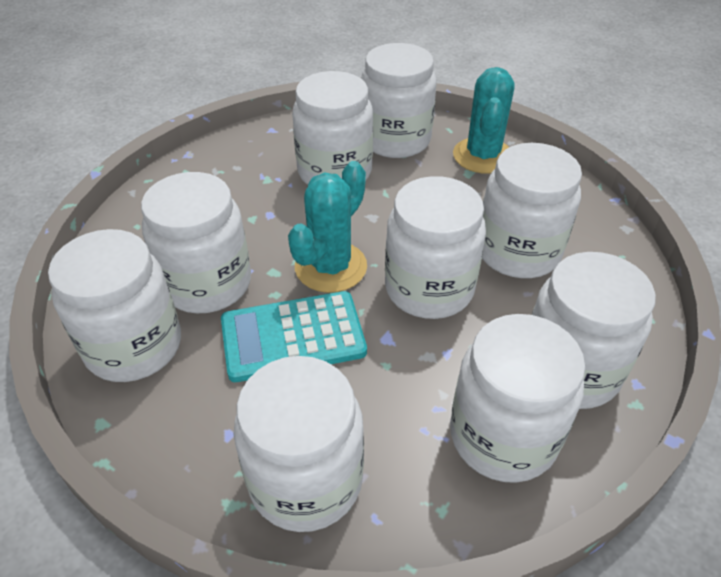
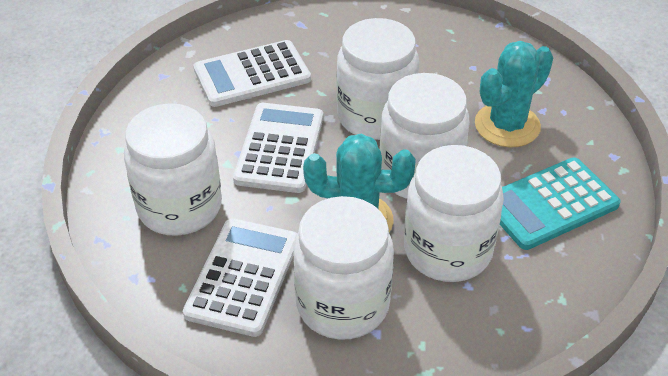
white calculator: none = 0 -> [183,218,297,337] [193,40,311,107] [233,103,323,193] = 3
white jar: [48,229,181,382] [141,172,251,313] [234,356,364,532] [292,71,373,185] [361,43,436,158] [385,176,486,319] [450,314,585,483] [482,143,582,278] [532,252,656,409] = 9 -> [124,103,222,236] [293,196,394,340] [336,18,419,140] [380,73,470,199] [404,145,504,282] = 5

